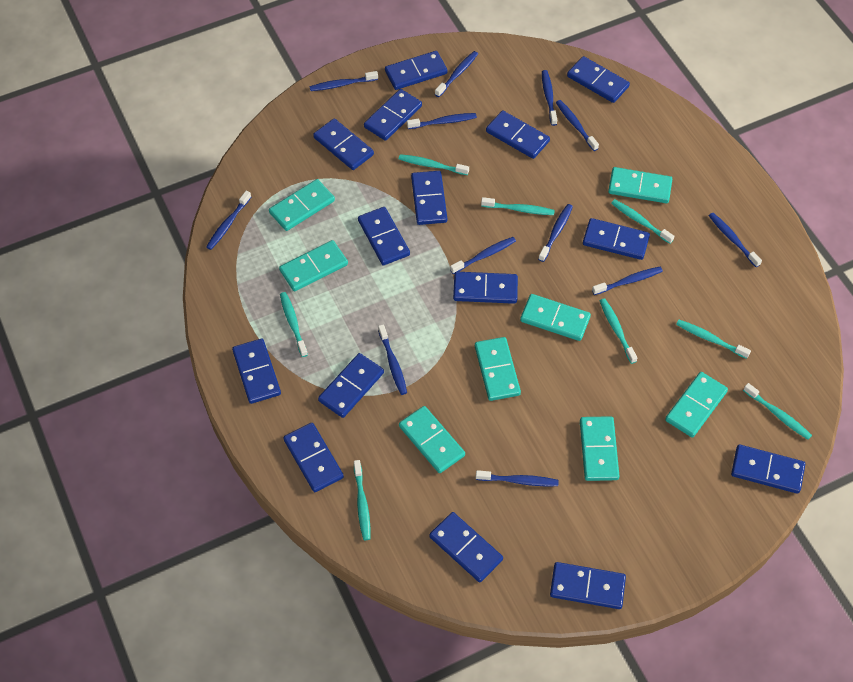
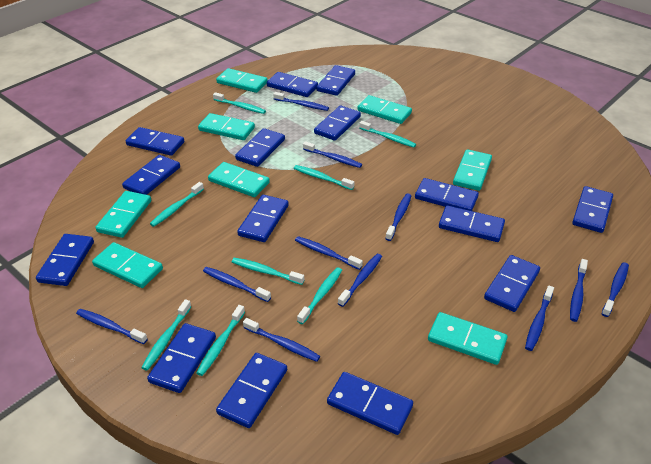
blue toothbrush: [206,191,251,250] [309,71,378,91] [378,324,407,395] [407,113,477,129] [435,51,478,97] [450,237,516,274] [476,470,559,486] [538,204,573,262] [542,70,557,126] [556,100,599,151] [592,267,663,295] [709,213,762,267] = 12 -> [76,309,148,344] [203,267,271,302] [243,318,320,362] [273,92,329,111] [295,236,363,270] [303,141,362,168] [338,254,382,307] [385,194,411,241] [525,285,554,351] [570,259,588,322] [602,262,629,317] = 11

